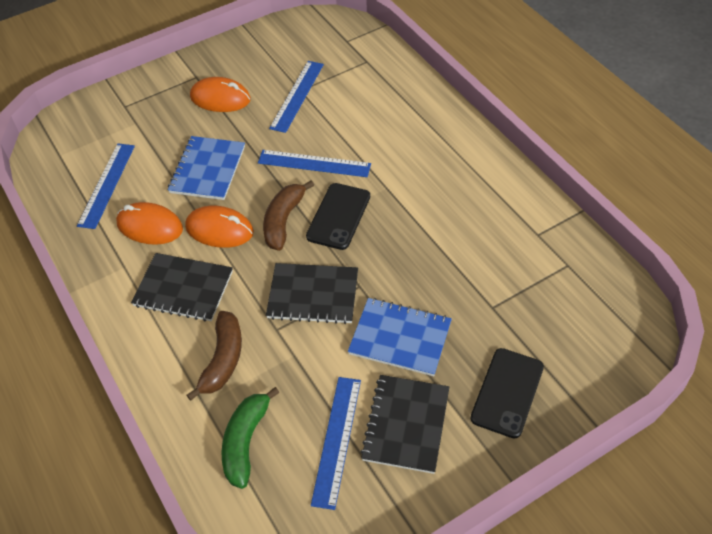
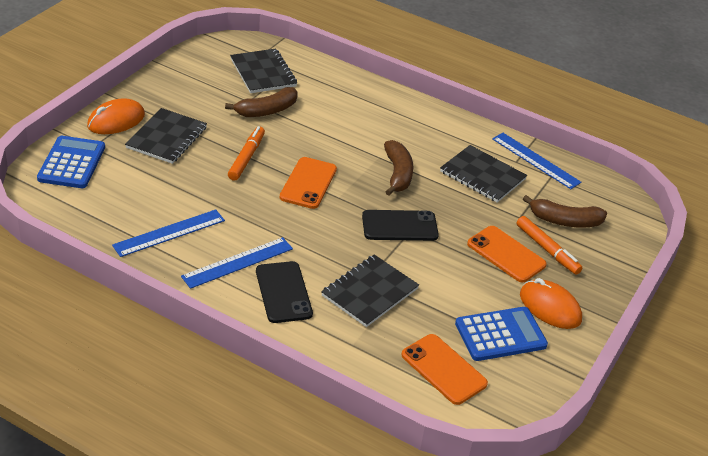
black notebook: [131,253,233,321] [266,263,358,324] [360,375,449,474] = 3 -> [125,108,207,164] [230,48,297,93] [321,255,419,327] [440,145,527,203] = 4
blue calculator: none = 0 -> [37,136,105,188] [455,307,548,361] = 2
blue notebook: [168,136,245,200] [348,298,452,376] = 2 -> none = 0
blue ruler: [77,143,135,229] [258,150,371,177] [269,61,324,133] [311,377,361,510] = 4 -> [112,209,225,257] [181,237,293,289] [492,133,581,189] = 3
brown banana: [187,311,242,401] [263,180,314,251] = 2 -> [225,87,298,117] [384,140,413,195] [523,195,607,228] = 3
green banana: [221,387,280,489] = 1 -> none = 0
orange marker: none = 0 -> [228,126,265,181] [517,216,583,275] = 2
orange mouse: [116,202,183,245] [185,206,254,248] [190,77,251,112] = 3 -> [87,98,145,134] [520,278,582,329] = 2
orange phone: none = 0 -> [280,157,337,209] [401,334,488,405] [467,226,547,282] = 3

